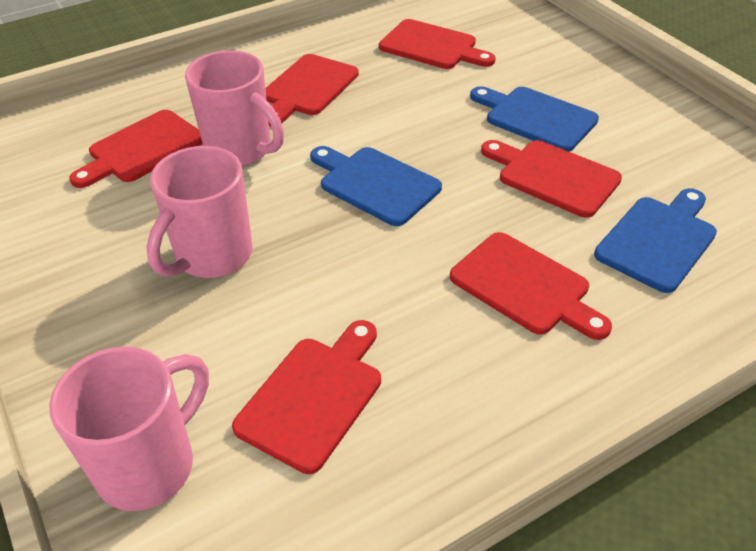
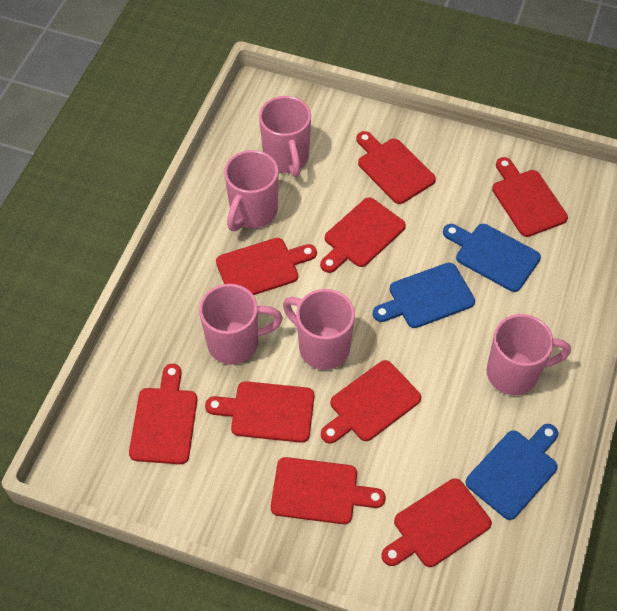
pink mug: [49,346,209,511] [147,146,253,278] [185,50,284,166] = 3 -> [199,284,283,365] [224,150,278,231] [259,96,311,177] [283,289,355,370] [487,314,571,395] = 5
red cutting board: [69,110,202,188] [232,320,381,474] [265,54,359,126] [379,19,496,69] [450,232,612,340] [481,140,622,218] = 6 -> [129,364,197,464] [205,381,314,443] [216,238,317,295] [271,457,386,524] [320,197,406,273] [321,360,421,444] [356,131,436,204] [381,478,492,567] [492,157,568,237] = 9

